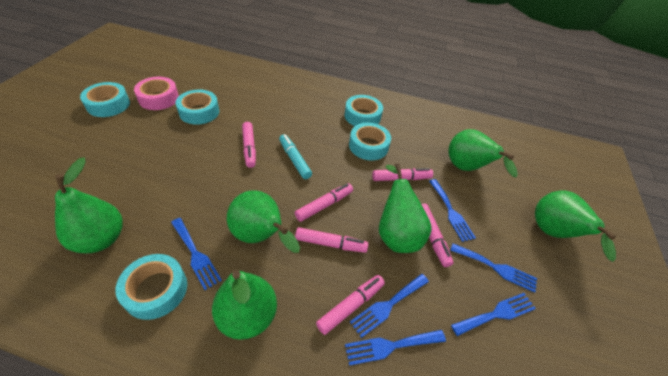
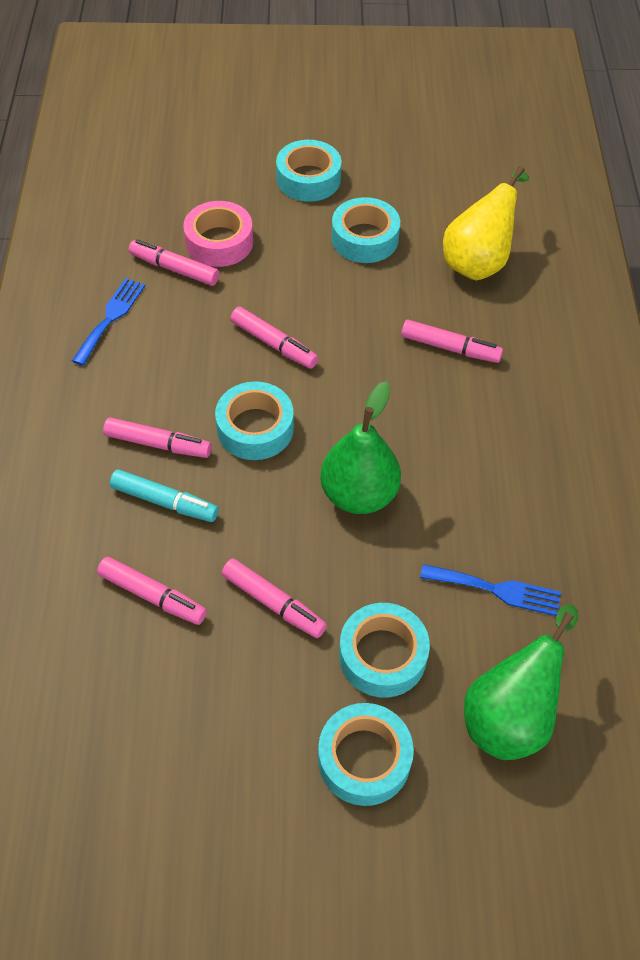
blue fork: [171,218,222,290] [345,330,446,366] [350,274,429,338] [429,179,476,242] [450,243,537,293] [451,293,536,336] = 6 -> [72,278,145,366] [420,564,561,616] = 2
green pear: [55,157,123,253] [212,270,277,340] [227,190,300,253] [379,163,432,253] [448,129,518,178] [535,190,616,262] = 6 -> [320,381,401,514] [464,604,578,760] = 2
yellow pear: none = 0 -> [443,166,529,280] = 1

